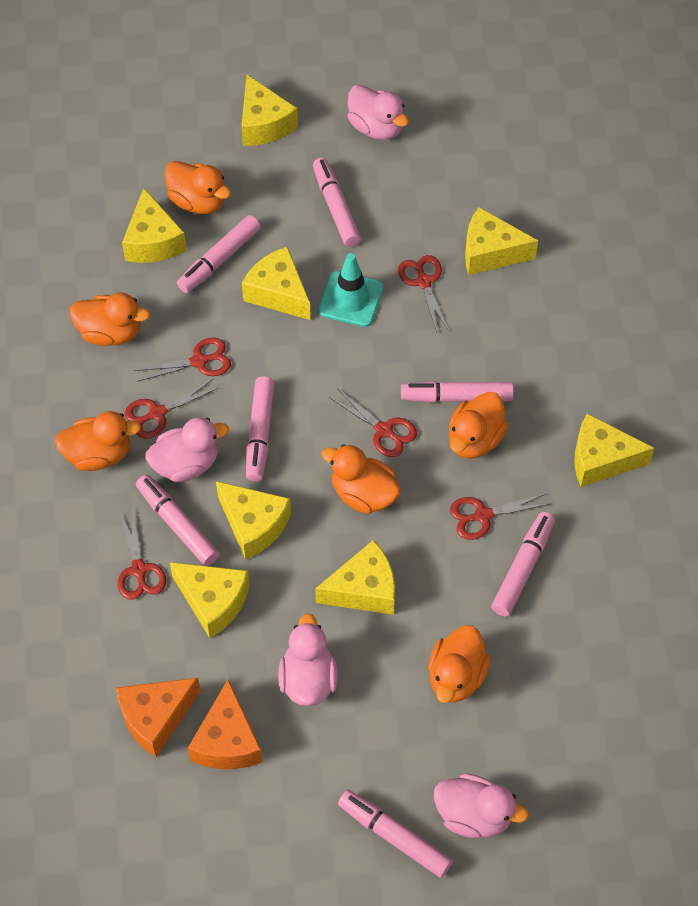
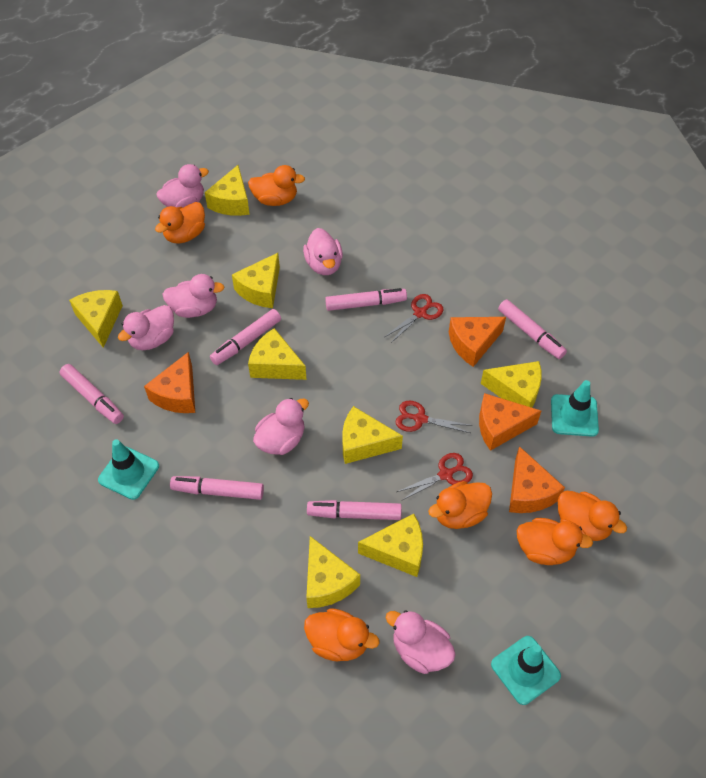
orange cheese: [116,678,201,757] [187,680,263,769] = 2 -> [144,352,195,413] [449,317,506,367] [479,393,541,451] [509,446,565,513] = 4
pink duck: [146,417,229,482] [278,613,338,706] [347,85,409,140] [434,774,529,839] = 4 -> [118,305,174,350] [157,164,209,207] [162,274,224,318] [253,398,309,455] [303,228,343,275] [386,610,456,674] = 6
pink marker: [136,475,220,566] [177,215,261,293] [246,376,274,482] [313,158,361,247] [338,790,453,878] [401,381,514,403] [491,512,555,617] = 7 -> [60,364,124,424] [170,476,264,500] [210,309,281,365] [307,500,402,520] [325,288,407,311] [498,299,567,359] = 6
red scissors: [118,508,166,600] [125,379,218,439] [134,337,231,382] [329,388,417,457] [398,255,449,332] [450,493,549,540] = 6 -> [385,294,443,343] [395,400,473,433] [397,453,473,501] = 3
turquoise traffic cone: [318,253,383,327] = 1 -> [98,439,159,500] [491,636,561,705] [551,380,599,437] = 3

